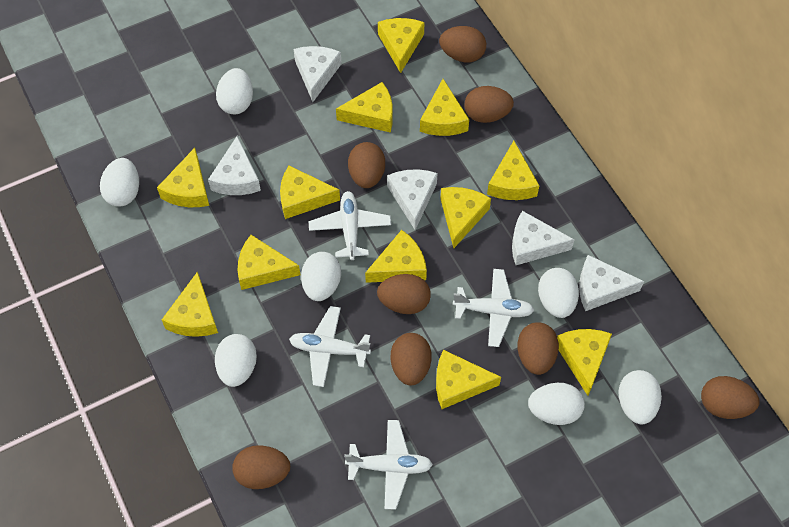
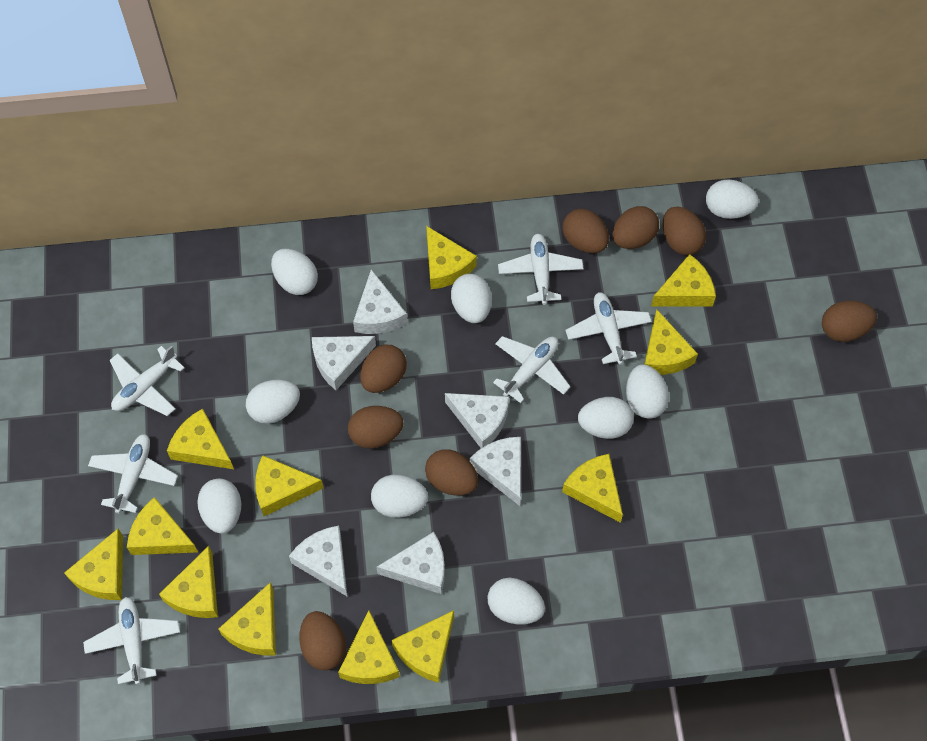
white cheese: [208,136,261,195] [294,46,342,102] [387,169,438,230] [512,211,574,265] [579,255,644,311] = 5 -> [289,526,347,596] [312,336,376,390] [353,269,407,334] [376,532,445,594] [445,393,509,448] [470,437,521,506] = 6
white egg: [100,158,139,207] [215,334,257,387] [216,68,253,114] [301,252,341,301] [528,383,585,425] [538,268,579,318] [618,370,662,425] = 7 -> [197,479,241,534] [246,380,300,424] [271,249,318,295] [371,475,428,518] [451,274,492,323] [488,578,545,624] [578,397,634,439] [626,364,669,419] [706,180,759,219] = 9
white plane: [289,306,371,387] [309,191,391,260] [344,420,433,509] [453,269,534,347] = 4 -> [83,597,180,685] [88,434,178,513] [110,345,185,416] [493,336,571,403] [498,234,583,305] [565,292,652,365] = 6

